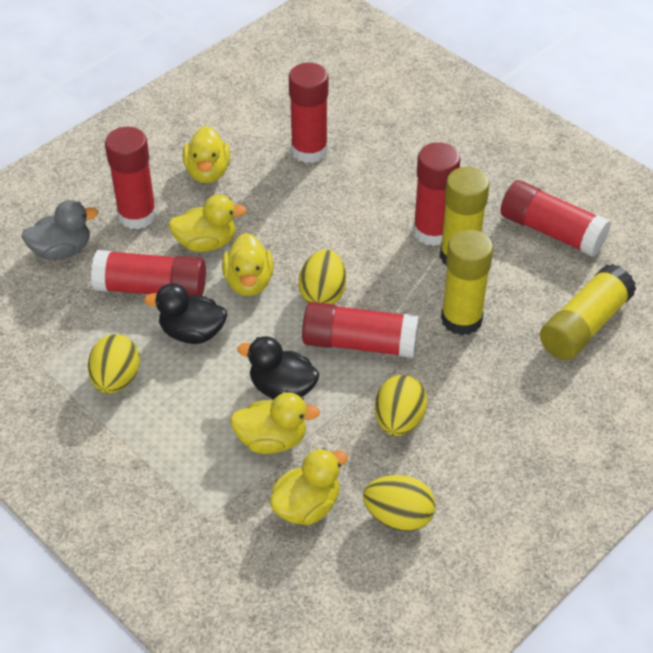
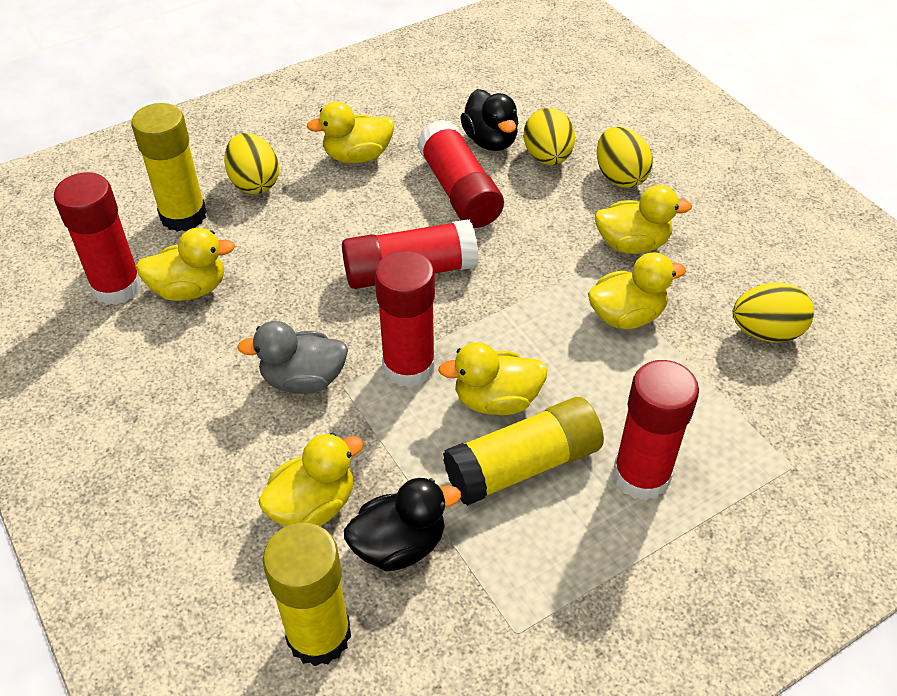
red glue stick: [91,250,206,296] [105,127,157,229] [289,63,329,163] [302,302,419,358] [413,143,460,246] [501,180,611,257] = 6 -> [54,172,142,305] [342,219,479,289] [374,251,435,388] [417,120,504,228] [613,360,699,501] = 5
yellow duck: [168,195,247,252] [183,126,230,183] [222,233,273,296] [230,392,320,454] [270,448,348,525] = 5 -> [136,228,235,301] [258,433,364,527] [307,101,394,164] [438,342,547,415] [588,252,686,329] [595,185,692,254] = 6

